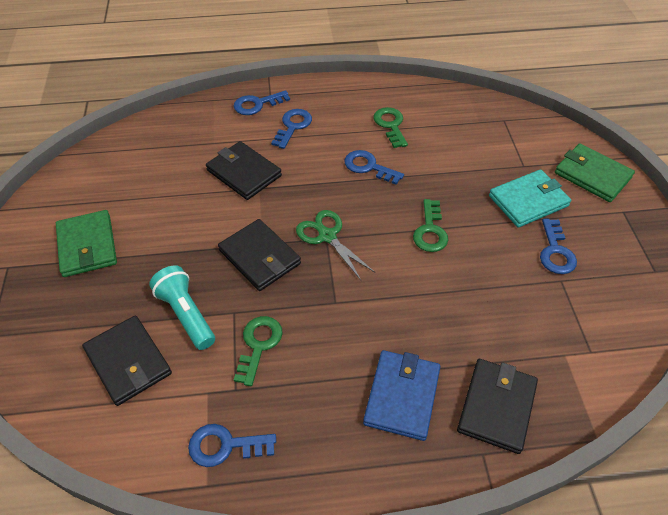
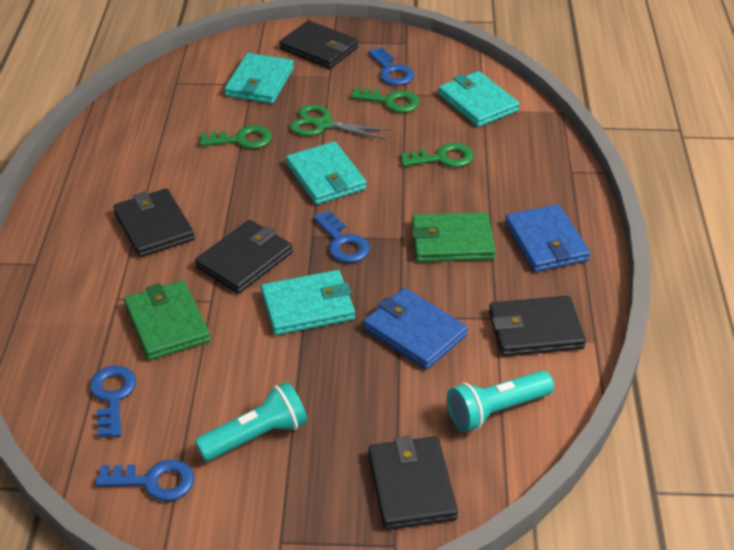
black wallet: [82,316,172,406] [206,141,282,200] [218,219,301,291] [457,359,538,454] = 4 -> [113,188,195,257] [195,220,293,294] [279,20,358,69] [368,436,458,530] [489,296,586,357] = 5
blue key: [188,424,276,467] [234,90,290,115] [271,109,312,149] [344,150,404,185] [540,219,577,274] = 5 -> [90,366,136,438] [95,460,194,501] [314,211,370,263] [368,47,414,85] = 4
blue wallet: [363,350,440,441] = 1 -> [363,288,468,370] [505,204,591,272] = 2
turquoise flashlight: [149,265,215,350] = 1 -> [195,382,307,461] [447,371,554,432] = 2
turquoise wallet: [489,169,571,228] = 1 -> [225,53,294,104] [261,270,355,335] [286,141,366,205] [438,71,520,127] = 4

